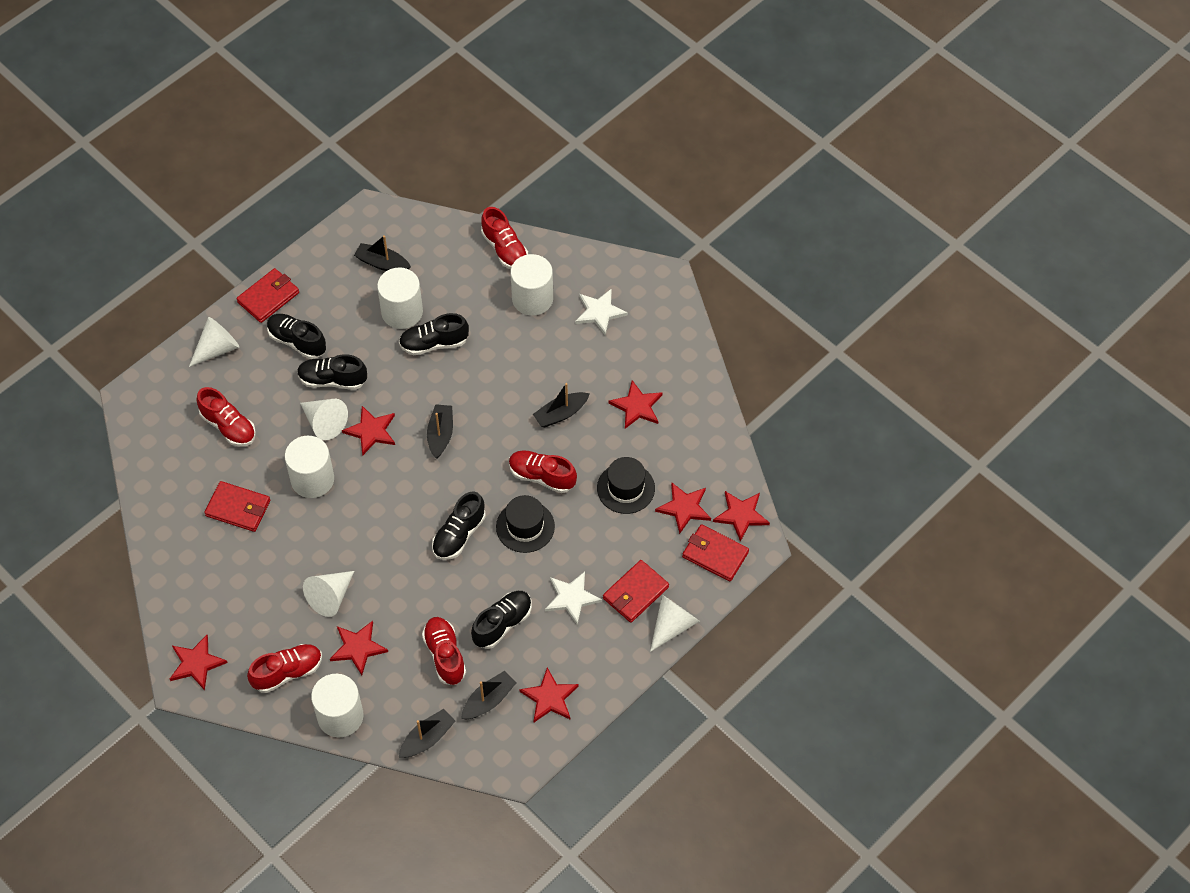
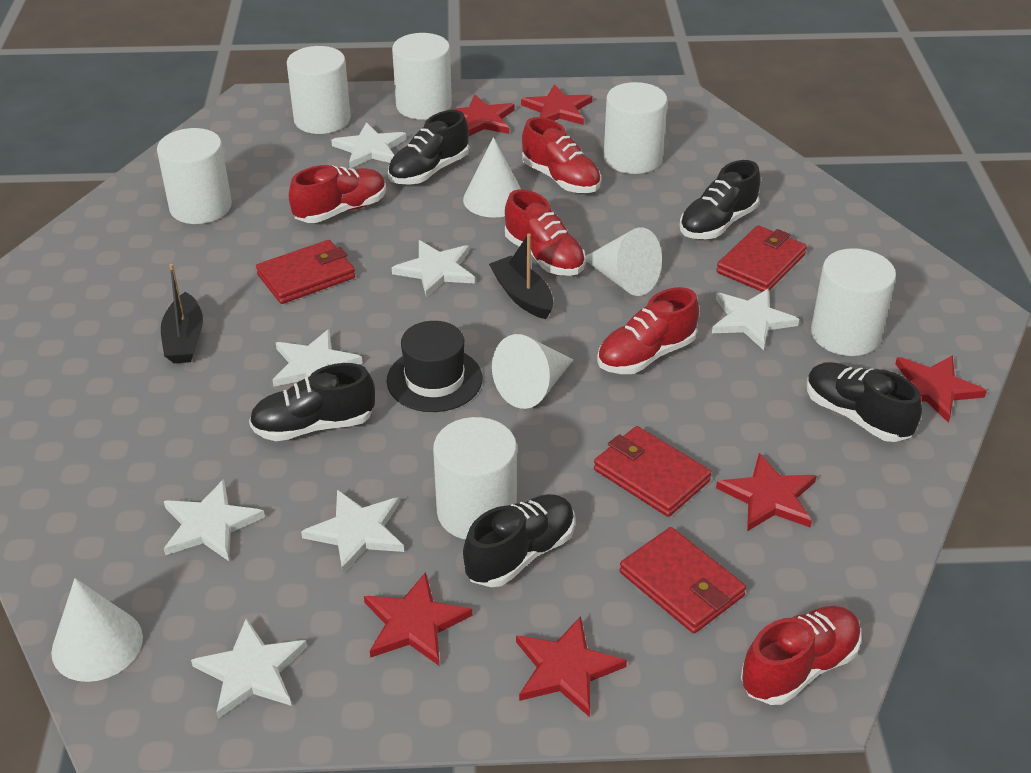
black boat: [354,235,411,271] [399,709,455,758] [427,404,453,459] [461,671,517,719] [533,383,590,427] = 5 -> [161,264,203,363] [489,233,553,319] = 2
black hat: [496,495,555,553] [597,457,655,514] = 2 -> [387,321,483,412] = 1
red star: [170,635,228,691] [330,621,388,675] [342,406,395,455] [519,668,579,722] [609,380,663,429] [655,482,711,534] [713,491,770,542] = 7 -> [364,572,472,666] [445,95,515,136] [516,616,627,717] [521,84,592,125] [716,453,816,531] [895,355,987,423] = 6
white cylinder: [285,436,334,498] [311,674,364,737] [377,267,423,329] [510,254,553,316] = 4 -> [157,128,232,224] [287,46,351,134] [392,33,452,120] [433,417,517,540] [604,82,667,174] [811,248,896,356] = 6
white star: [545,572,602,625] [575,288,628,335] = 2 -> [164,479,265,561] [191,618,307,719] [273,329,362,387] [301,490,404,574] [331,122,406,168] [392,240,475,298] [712,289,799,350] = 7

